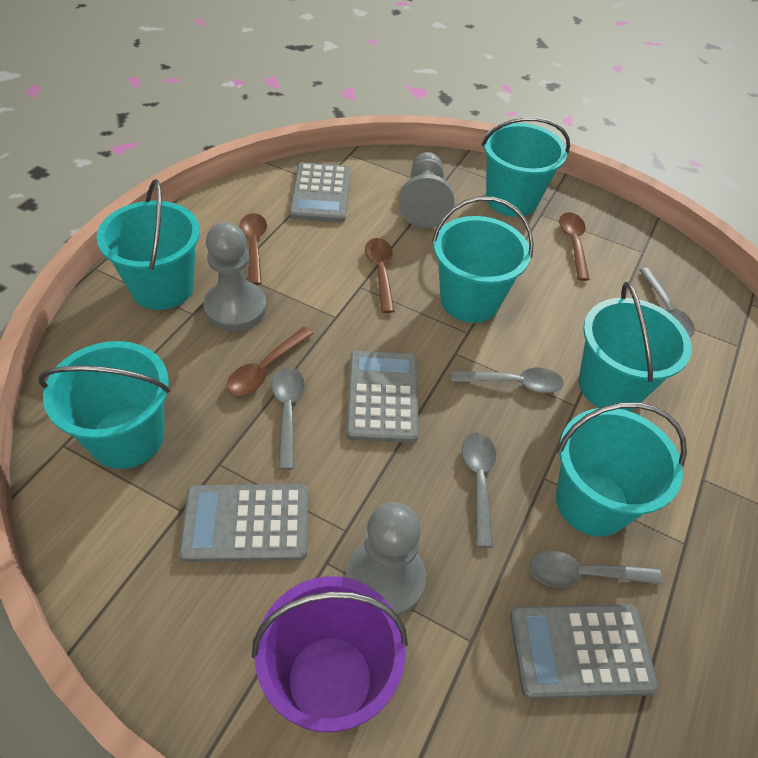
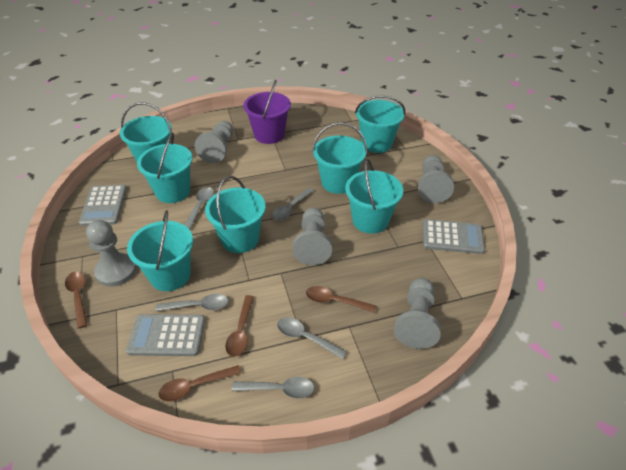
grey calculator: [179,484,308,562] [289,162,350,222] [346,351,419,443] [510,604,659,699] = 4 -> [79,185,127,226] [126,314,205,356] [423,219,485,254] = 3
grey pawn: [203,222,267,331] [346,502,426,616] [399,152,454,228] = 3 -> [86,220,136,287] [195,121,233,163] [292,208,332,265] [394,278,441,349] [418,155,454,203] = 5
turquoise bucket: [39,341,170,469] [96,179,200,310] [432,196,534,323] [482,117,570,217] [556,402,687,536] [579,282,692,411] = 6 -> [120,102,172,162] [127,210,193,291] [137,132,193,203] [205,176,266,253] [312,122,367,194] [345,159,403,234] [355,95,406,153] = 7

